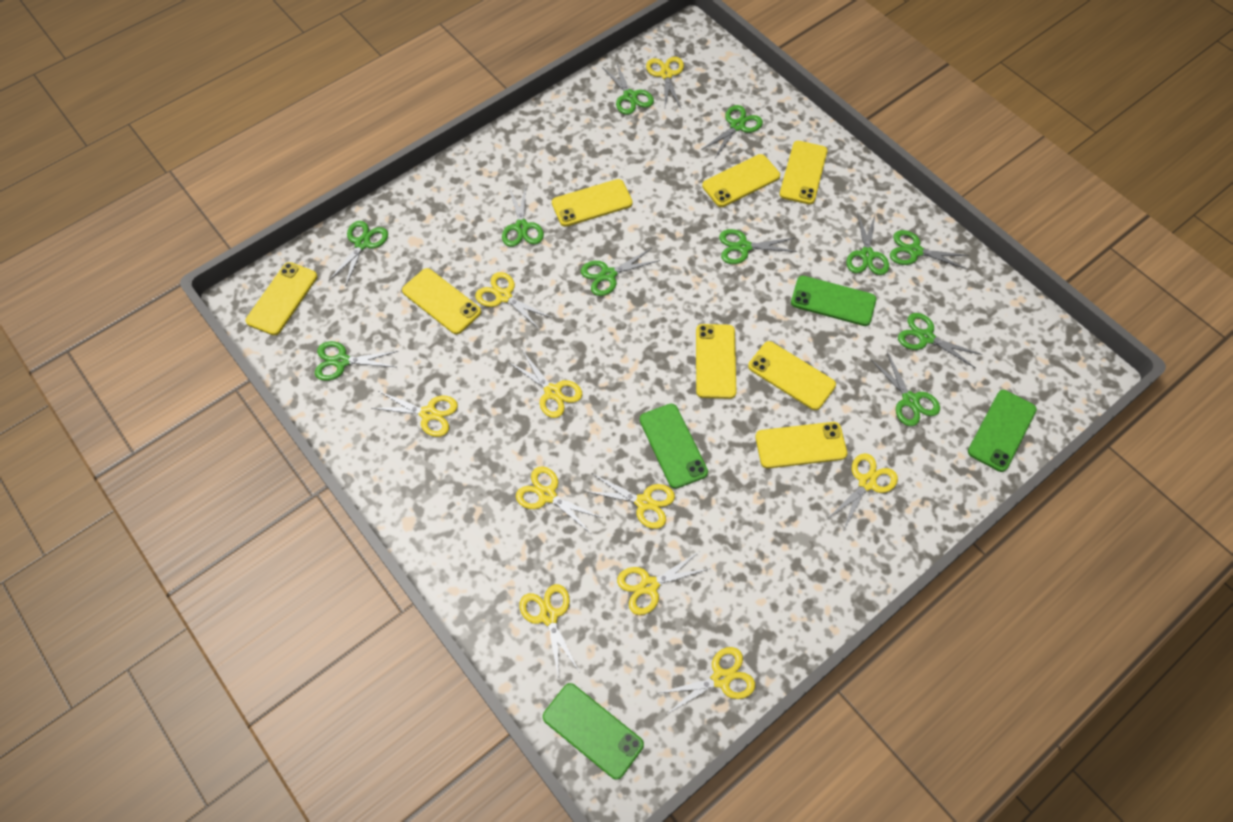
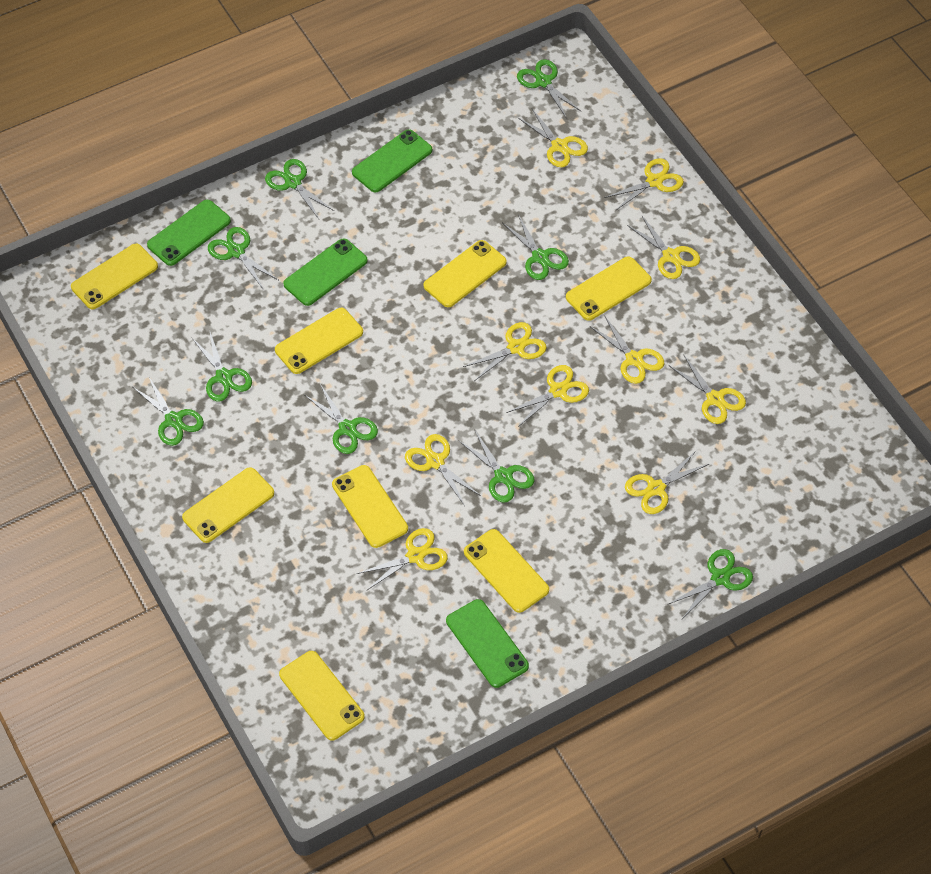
green scissors: [315,341,398,381] [329,221,388,287] [502,186,544,247] [581,248,660,296] [602,61,654,115] [701,105,763,158] [719,229,798,264] [846,212,889,275] [871,352,940,426] [890,230,969,269] [898,313,982,368] = 11 -> [133,377,204,446] [191,330,252,401] [208,227,278,290] [265,159,334,219] [305,384,378,454] [459,431,534,503] [503,214,569,280] [517,59,582,119] [669,549,753,619] = 9

